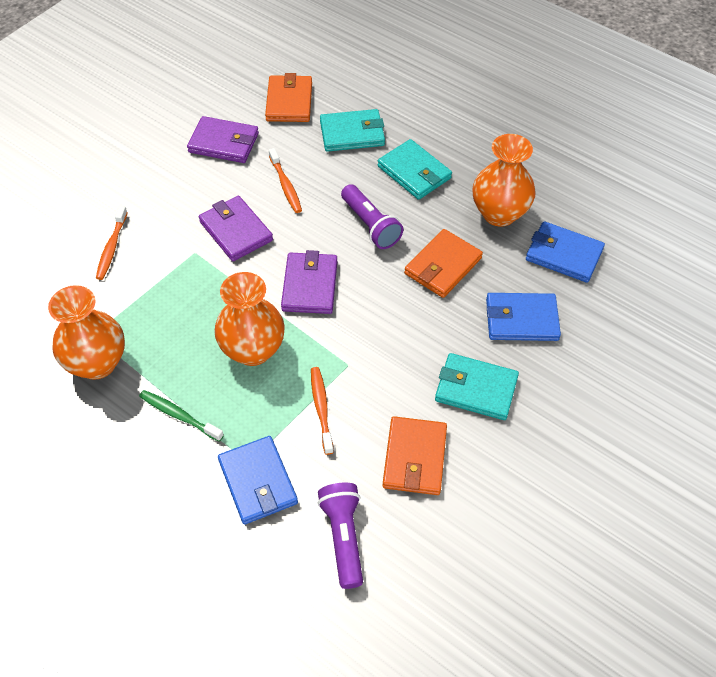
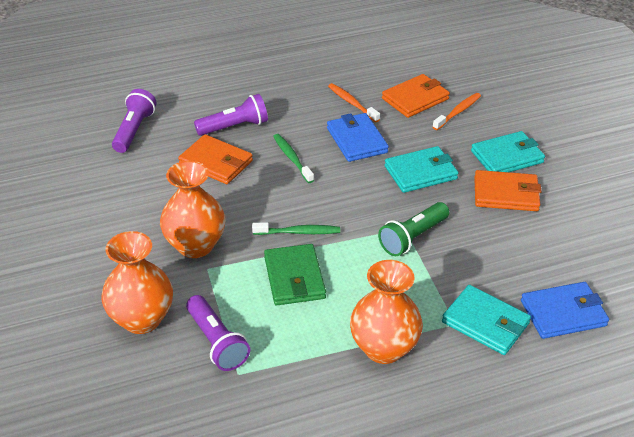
blue wallet: [218,436,298,525] [486,293,561,341] [526,221,605,283] = 3 -> [327,113,389,162] [521,282,609,339] = 2
green flashlight: none = 0 -> [378,202,449,256] = 1
green toothbrush: [139,390,224,442] = 1 -> [252,222,340,235] [273,134,314,183] = 2
green wallet: none = 0 -> [264,244,326,305] = 1
orange toothbrush: [96,206,128,280] [269,148,302,213] [311,367,334,455] = 3 -> [328,83,380,122] [433,93,481,130] = 2
purple flashlight: [318,483,363,589] [341,184,403,249] = 2 -> [112,89,157,153] [186,295,250,371] [194,94,268,136] = 3
purple wallet: [187,116,259,163] [199,196,273,261] [281,250,337,314] = 3 -> none = 0

